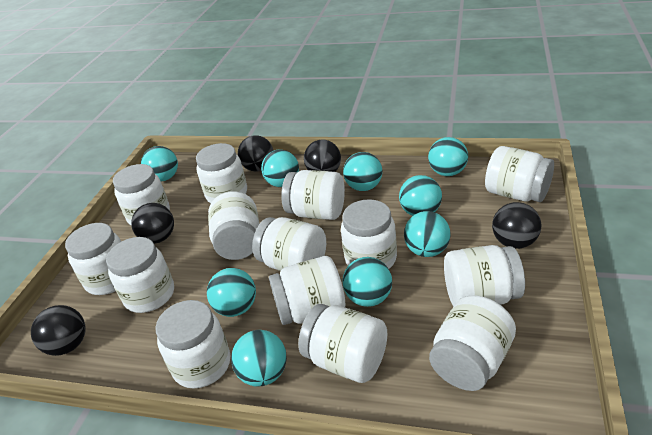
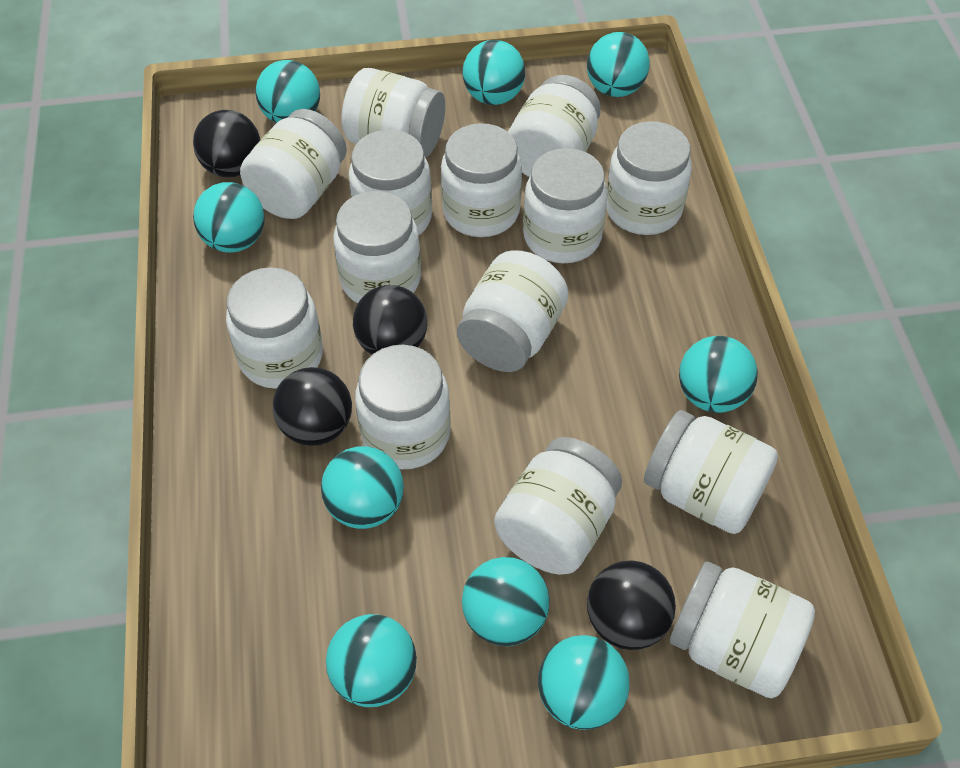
black ball: [31,305,86,356] [131,203,174,244] [238,135,273,171] [304,140,341,172] [492,202,541,249] = 5 -> [193,110,260,177] [273,367,352,446] [353,285,427,355] [587,560,676,650] = 4

